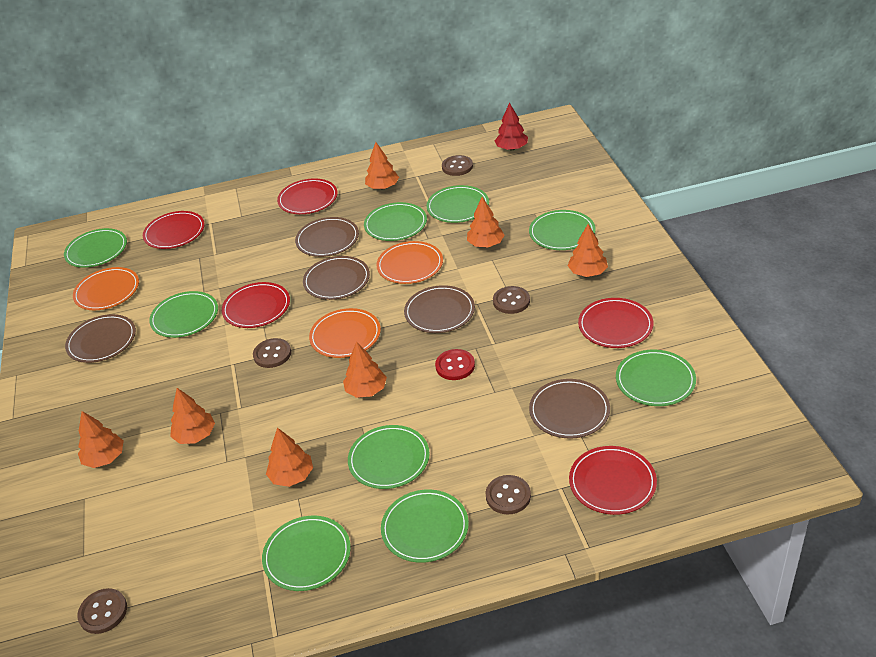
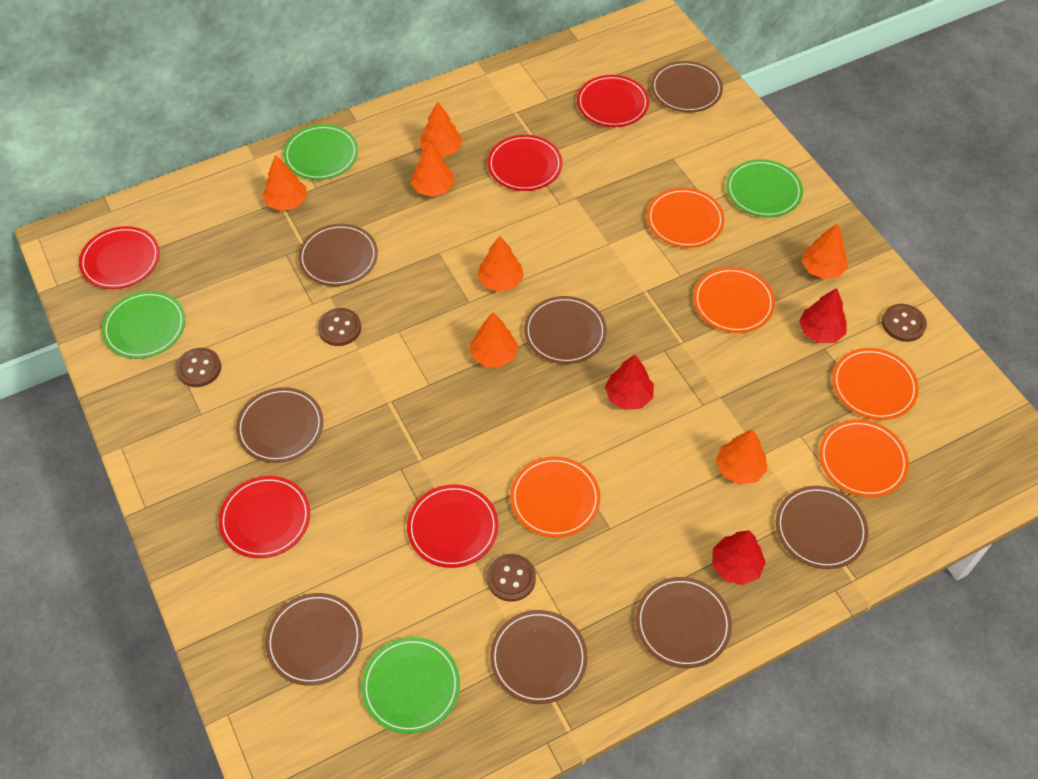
brown button: [77,588,127,634] [253,338,291,368] [442,155,473,176] [486,475,531,515] [493,286,530,314] = 5 -> [176,348,221,387] [318,308,361,346] [487,554,536,602] [882,304,927,342] = 4
brown plate: [65,314,136,363] [295,217,359,257] [303,256,370,300] [404,285,475,333] [529,379,610,439] = 5 -> [236,387,323,463] [265,593,362,686] [298,224,378,286] [490,610,588,704] [524,296,607,364] [636,577,732,668] [651,61,723,112] [776,486,868,569] = 8
green plate: [64,228,127,268] [149,291,218,338] [262,516,351,591] [348,425,430,489] [364,202,427,241] [381,489,469,563] [426,185,489,223] [529,210,596,250] [616,350,696,406] = 9 -> [102,291,185,359] [283,124,358,180] [361,637,460,734] [726,159,803,218] = 4
orange plate: [73,267,139,310] [309,308,381,358] [376,241,443,284] = 3 -> [510,457,600,538] [647,188,725,248] [693,267,775,333] [819,419,909,497] [832,348,919,420] = 5
red button: [435,349,475,380] = 1 -> none = 0
red tree: [494,102,528,150] = 1 -> [605,355,654,410] [712,530,766,585] [799,288,847,343] = 3

